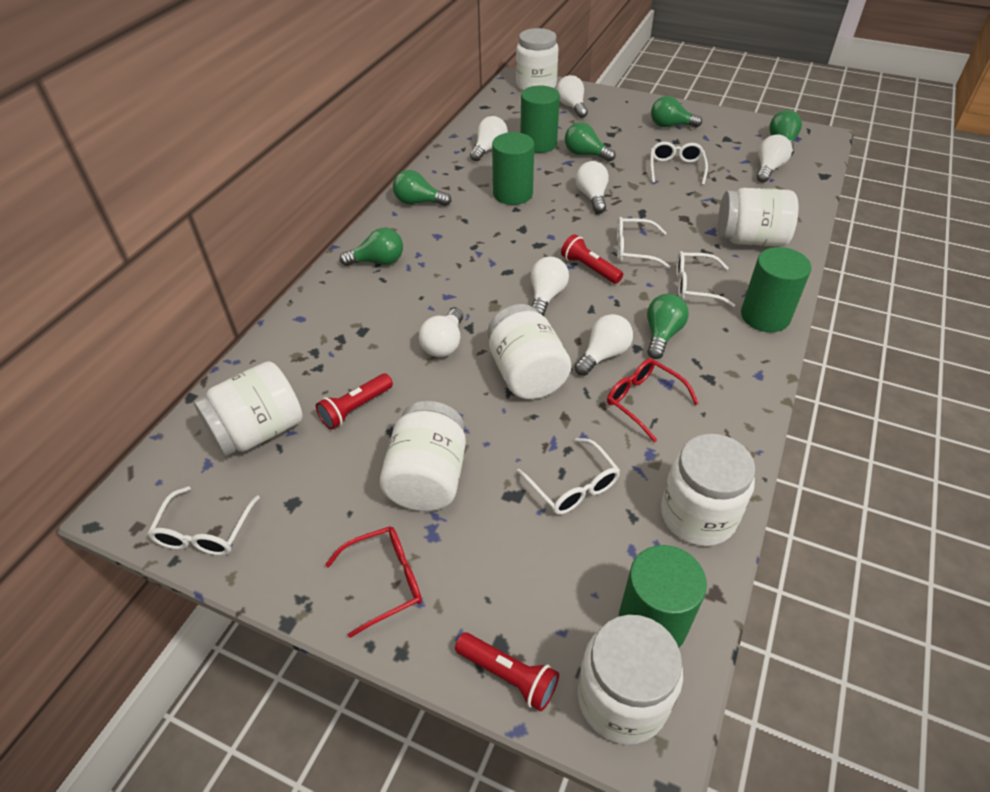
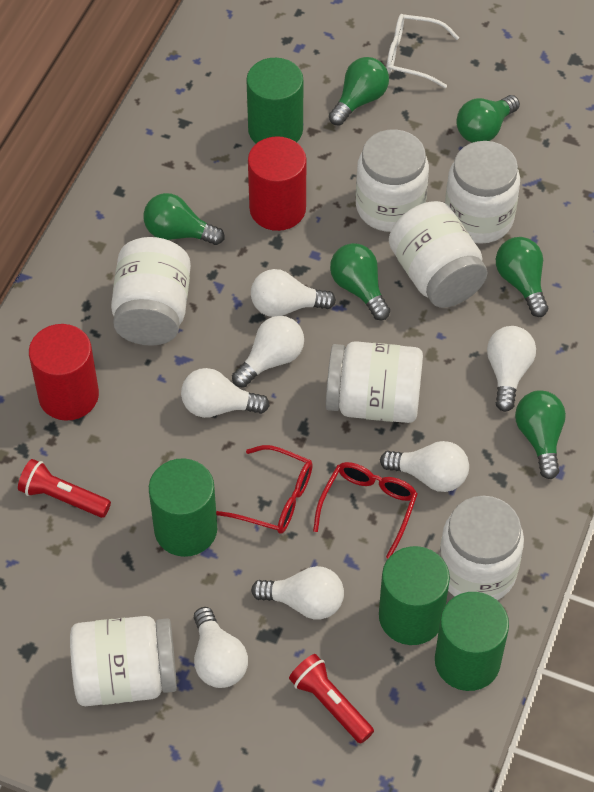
red cylinder: none = 0 -> [29,324,99,421] [248,137,306,231] = 2
red flashlight: [316,373,393,430] [455,633,559,711] [561,234,623,284] = 3 -> [18,459,111,518] [289,654,374,744] = 2
white glasses: [148,486,260,556] [517,438,620,515] [617,217,670,268] [650,142,708,185] [676,251,735,307] = 5 -> [386,14,459,88] = 1

